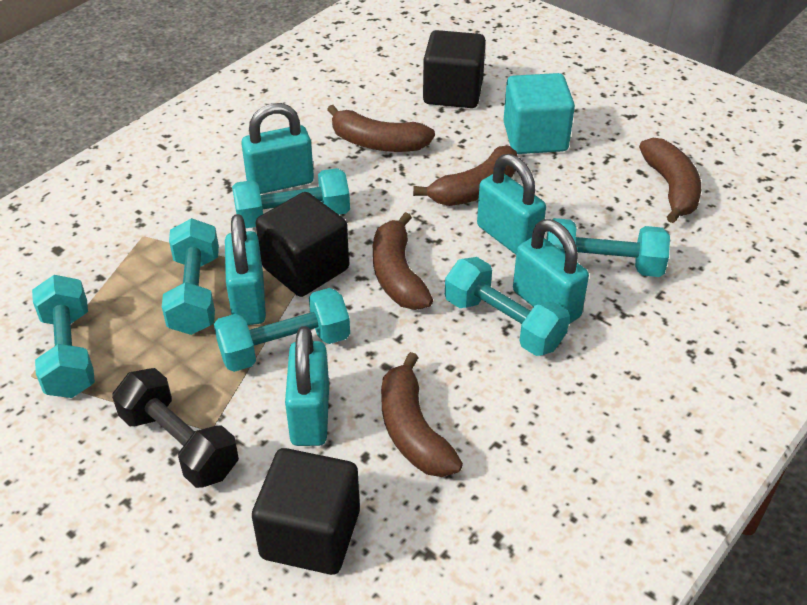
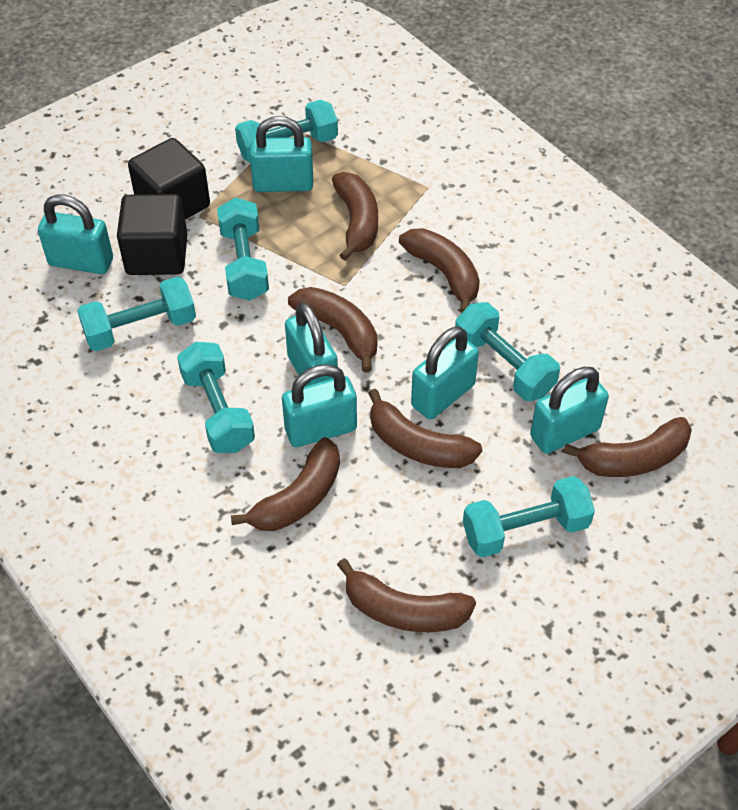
black cube: [252,448,360,575] [256,192,349,297] [423,30,486,108] = 3 -> [117,194,187,275] [128,138,210,220] = 2
black dumbbell: [112,368,239,488] = 1 -> none = 0
brown banana: [327,105,435,152] [373,212,433,310] [381,352,463,477] [413,146,518,206] [639,138,701,223] = 5 -> [231,437,340,531] [288,287,378,373] [332,172,378,261] [337,558,476,632] [368,389,482,468] [399,228,480,313] [563,417,692,477] = 7
turquoise cube: [503,73,575,154] = 1 -> none = 0
turquoise padlock: [225,214,266,325] [241,103,314,194] [285,326,329,446] [477,154,546,255] [513,219,589,325] = 5 -> [38,195,113,274] [250,116,313,192] [282,364,357,447] [285,302,338,386] [411,326,479,420] [530,367,609,454] = 6

